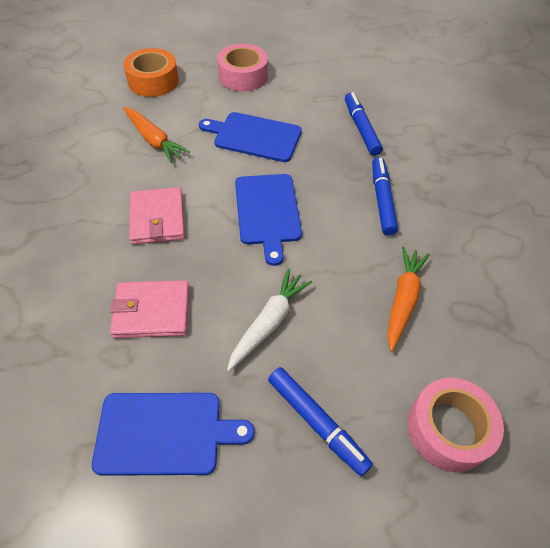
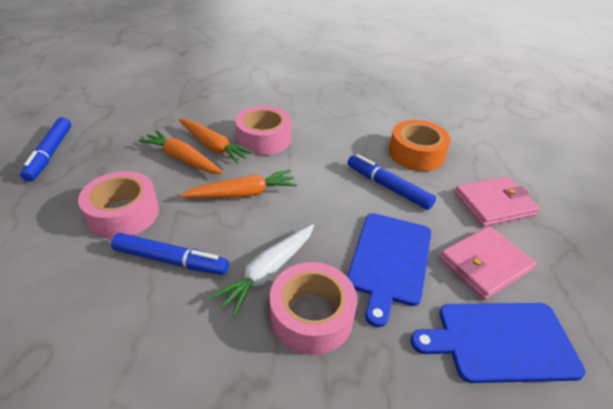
blue cutting board: [92,393,255,476] [199,112,302,162] [235,174,302,266] = 3 -> [347,213,431,327] [411,303,586,383] = 2
orange carrot: [123,107,190,163] [387,247,430,352] = 2 -> [139,130,223,174] [179,119,254,164] [180,170,297,198] = 3
pink tape: [217,44,268,91] [408,378,504,472] = 2 -> [78,171,159,239] [235,106,291,155] [270,262,357,355] = 3

